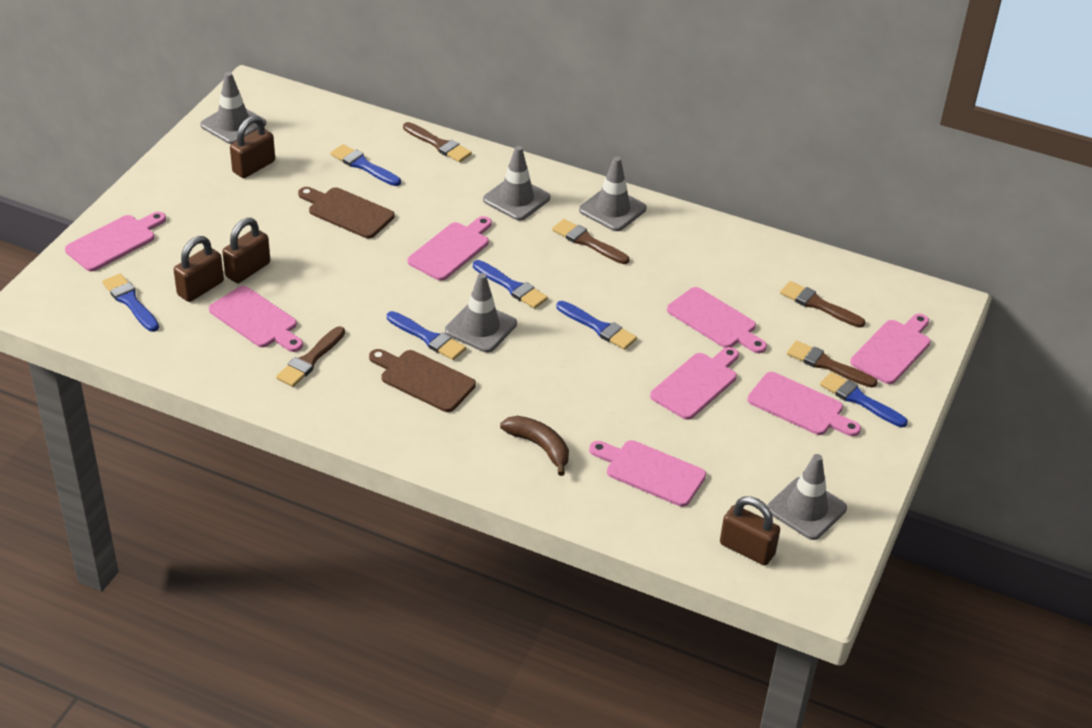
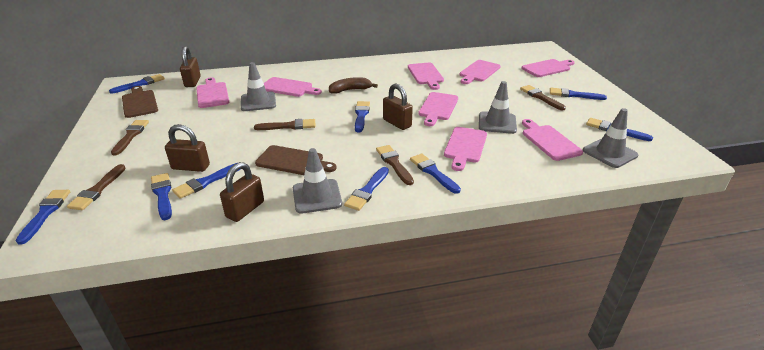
blue brush: [102,273,159,332] [331,144,401,186] [387,311,466,360] [473,260,548,309] [557,301,637,350] [820,372,908,427] = 6 -> [16,190,70,245] [109,74,165,94] [151,173,172,220] [172,163,240,199] [344,167,389,211] [355,101,370,132] [410,153,461,194] [550,88,607,100] [586,118,653,141] = 9
grey traffic cone: [200,72,266,144] [445,273,517,353] [483,146,550,221] [579,156,647,231] [767,454,847,540] = 5 -> [241,62,276,111] [293,148,342,214] [479,81,517,134] [583,108,638,168] = 4

